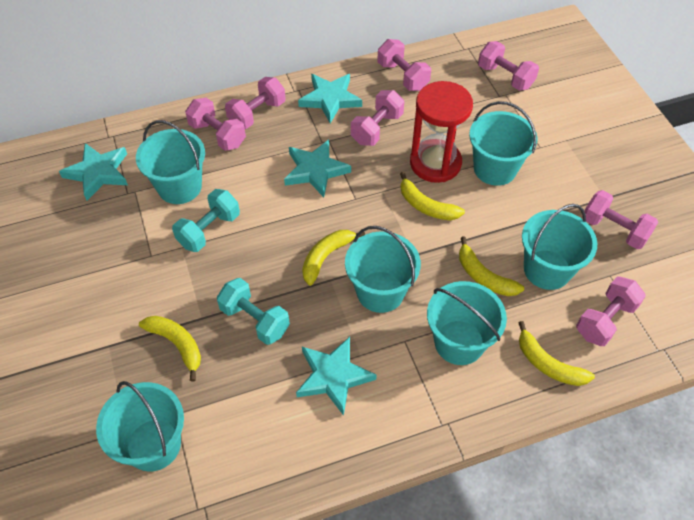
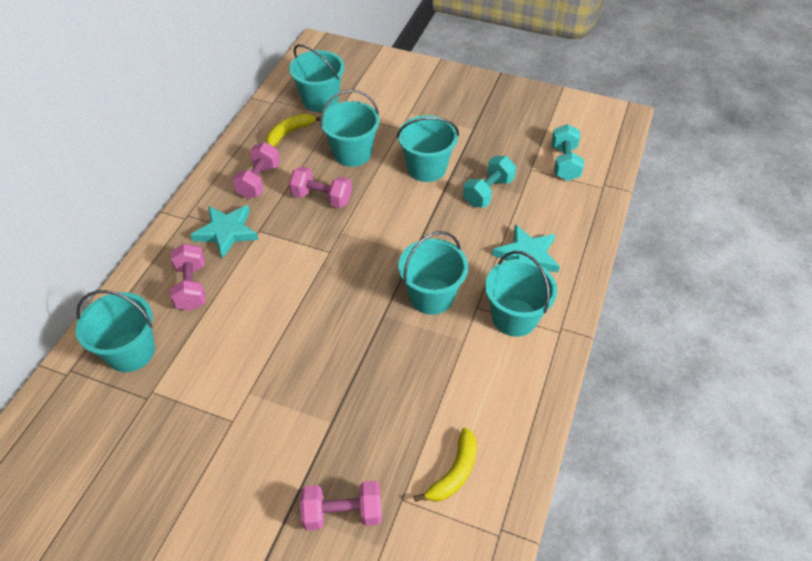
pink dumbbell: [185,98,246,151] [225,77,286,129] [351,90,404,146] [378,39,431,91] [478,41,539,91] [576,276,646,346] [582,190,658,249] = 7 -> [170,243,206,311] [232,142,280,199] [289,166,352,208] [300,481,382,531] = 4
red hourglass: [410,81,473,183] = 1 -> none = 0
turquoise star: [59,143,128,200] [284,140,351,197] [296,337,377,416] [298,74,362,123] = 4 -> [190,205,259,259] [492,224,560,273] = 2
yellow banana: [139,316,201,382] [302,230,365,286] [400,172,465,220] [459,236,524,296] [519,321,595,386] = 5 -> [266,114,321,147] [414,428,477,502] = 2

